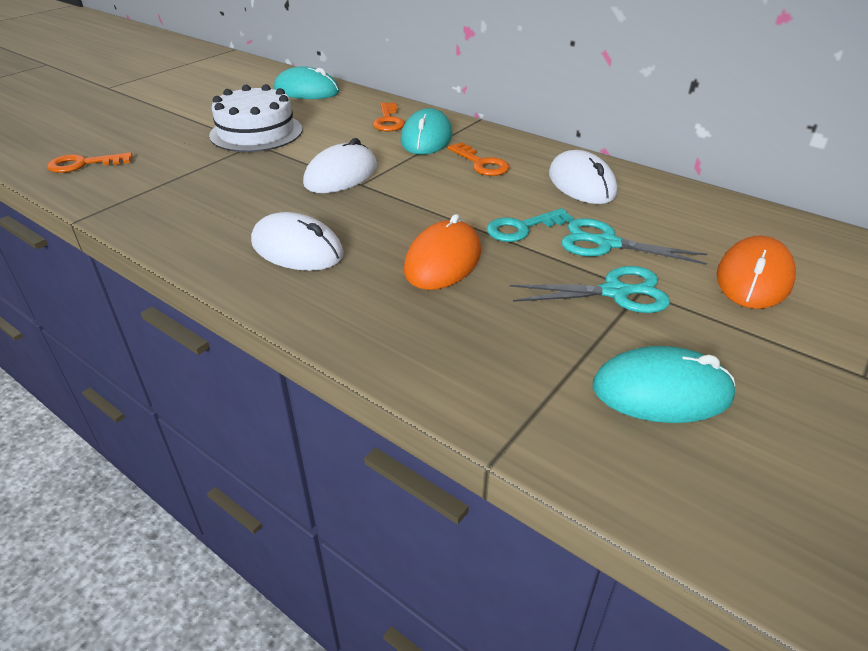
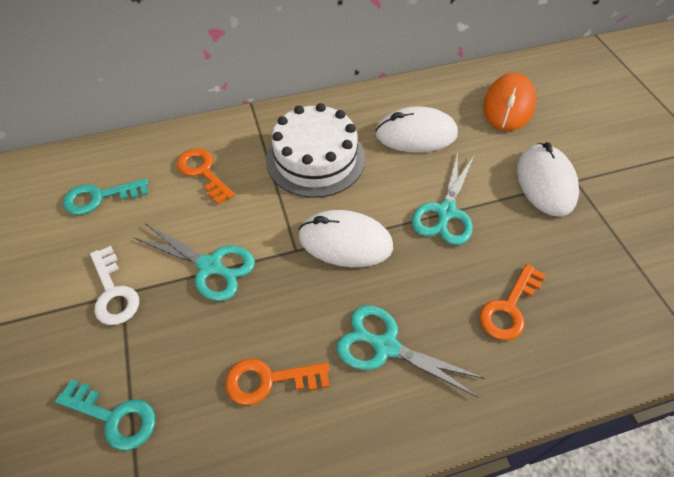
orange mouse: [404,214,481,290] [717,236,796,309] = 2 -> [483,73,536,131] = 1
turquoise key: [487,208,574,242] = 1 -> [55,379,155,451] [63,178,149,215] = 2
turquoise mouse: [274,66,340,99] [401,108,453,155] [593,346,736,423] = 3 -> none = 0
turquoise scissors: [510,266,670,313] [561,218,707,265] = 2 -> [133,223,255,301] [337,305,486,398] [412,153,474,245] = 3
white key: none = 0 -> [90,246,139,325] = 1

